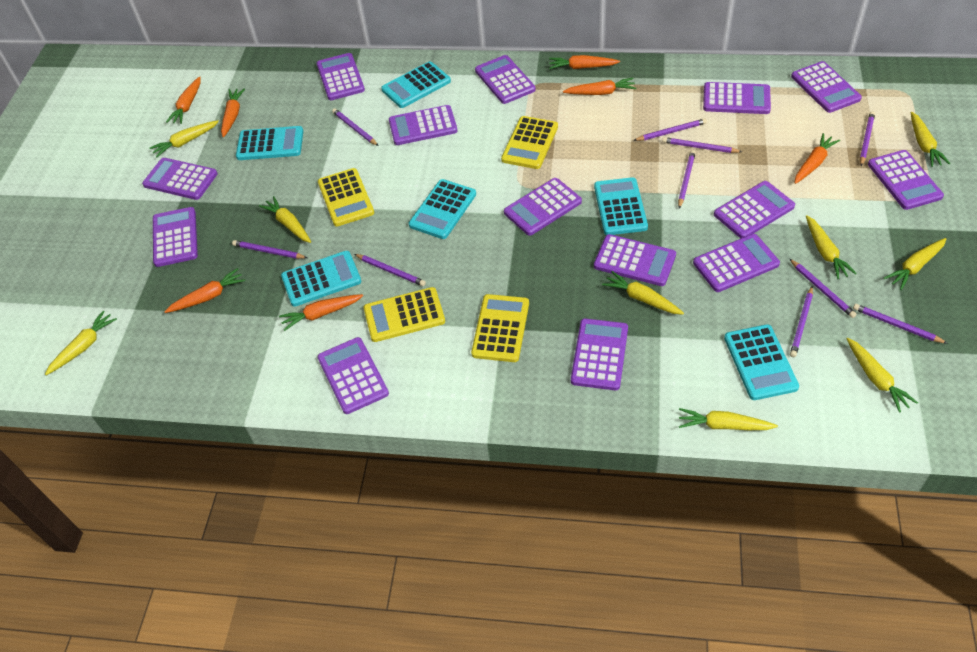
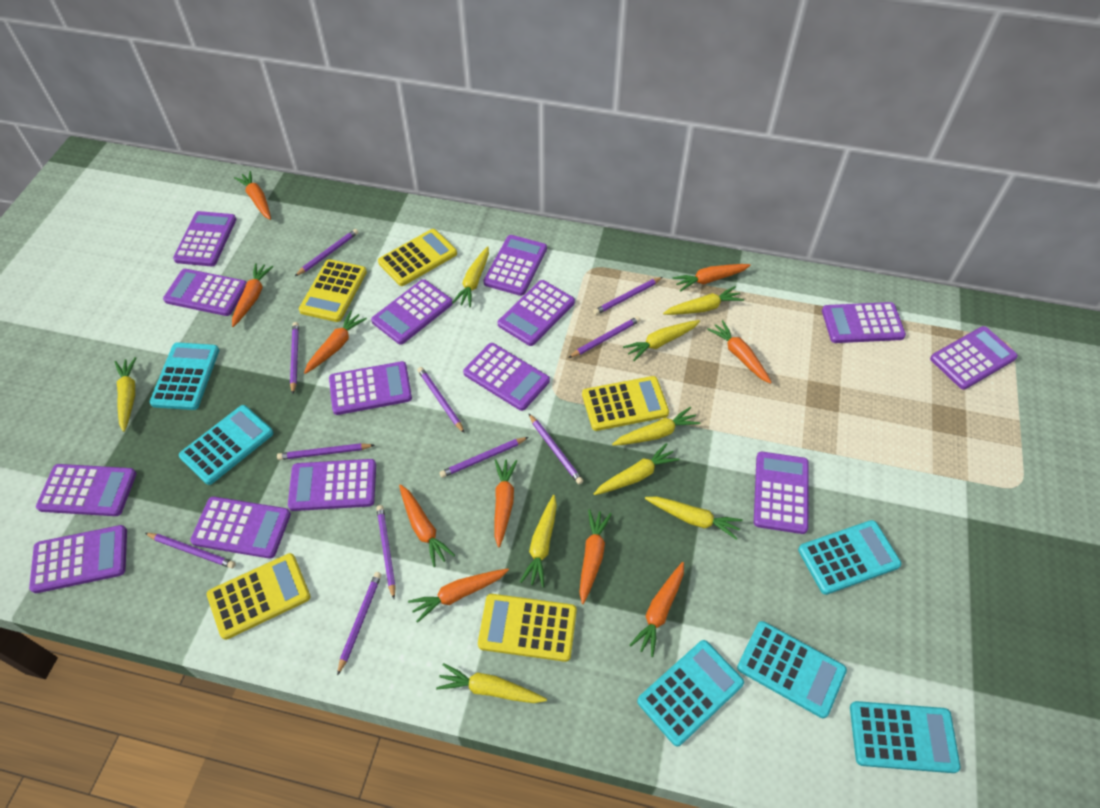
orange carrot: [164,268,245,313] [166,76,200,124] [221,88,245,137] [279,294,363,331] [549,55,620,69] [563,78,636,95] [794,133,840,184] = 7 -> [232,263,274,327] [234,171,271,220] [304,311,367,374] [399,484,455,567] [408,569,509,623] [494,459,517,547] [579,509,612,604] [630,562,684,657] [673,264,751,292] [707,320,772,384] = 10
purple pencil: [232,240,307,259] [332,108,378,146] [354,254,426,286] [633,118,707,141] [662,137,742,153] [678,150,696,208] [790,259,857,318] [790,286,813,357] [853,304,948,344] [860,112,875,166] = 10 -> [145,533,236,569] [277,443,375,460] [290,322,299,394] [295,229,358,276] [337,572,382,676] [376,505,396,599] [418,367,464,433] [440,437,528,478] [528,413,583,484] [568,316,640,358] [593,277,663,315] = 11
yellow calculator: [318,168,374,226] [364,287,445,342] [471,294,529,362] [501,116,558,169] = 4 -> [207,553,311,640] [299,259,367,322] [378,229,457,286] [478,594,577,662] [582,376,669,431] = 5

